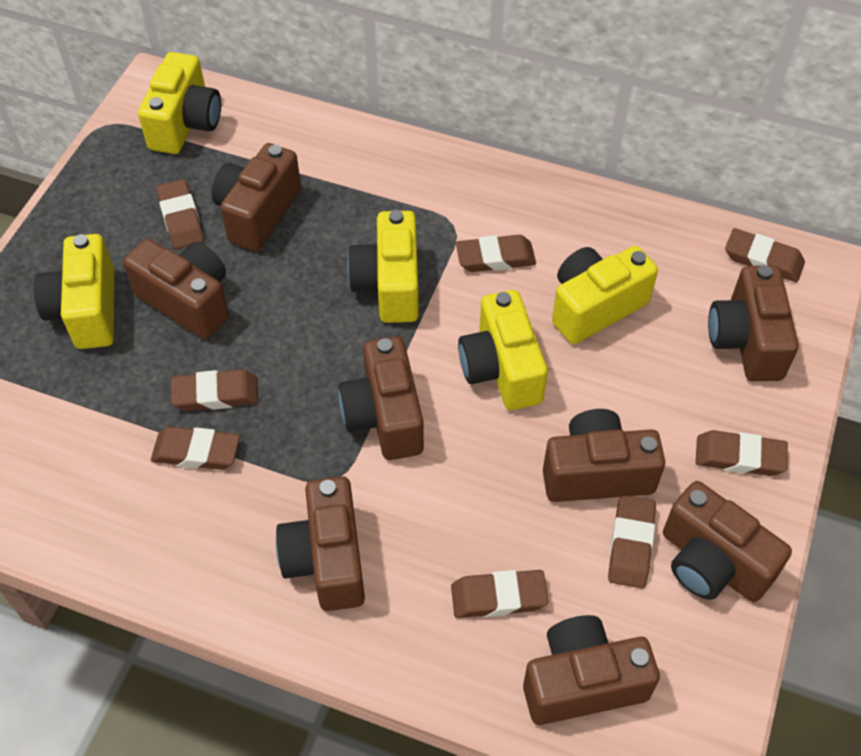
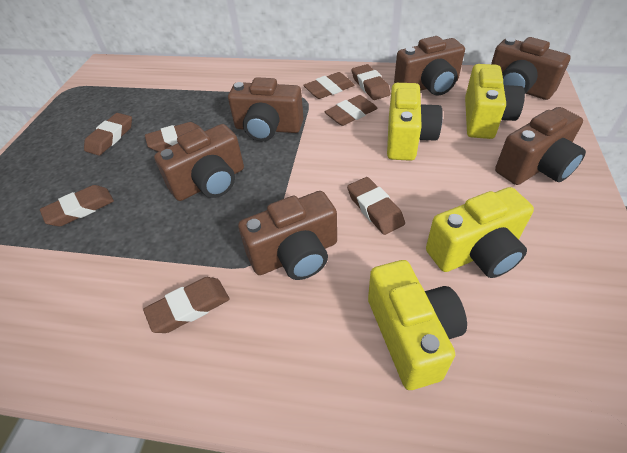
brown camera: [123,239,229,339] [212,143,301,251] [276,476,365,611] [339,336,424,460] [523,615,660,725] [543,409,665,502] [663,481,792,602] [708,265,798,381] = 8 -> [154,124,244,201] [228,77,304,141] [238,191,337,280] [394,36,465,96] [491,37,571,100] [495,107,586,185] = 6
yellow camera: [34,234,114,349] [138,52,221,154] [347,210,419,323] [458,290,548,410] [552,246,658,344] = 5 -> [368,260,467,390] [387,83,442,161] [426,187,534,278] [465,64,525,139] = 4

